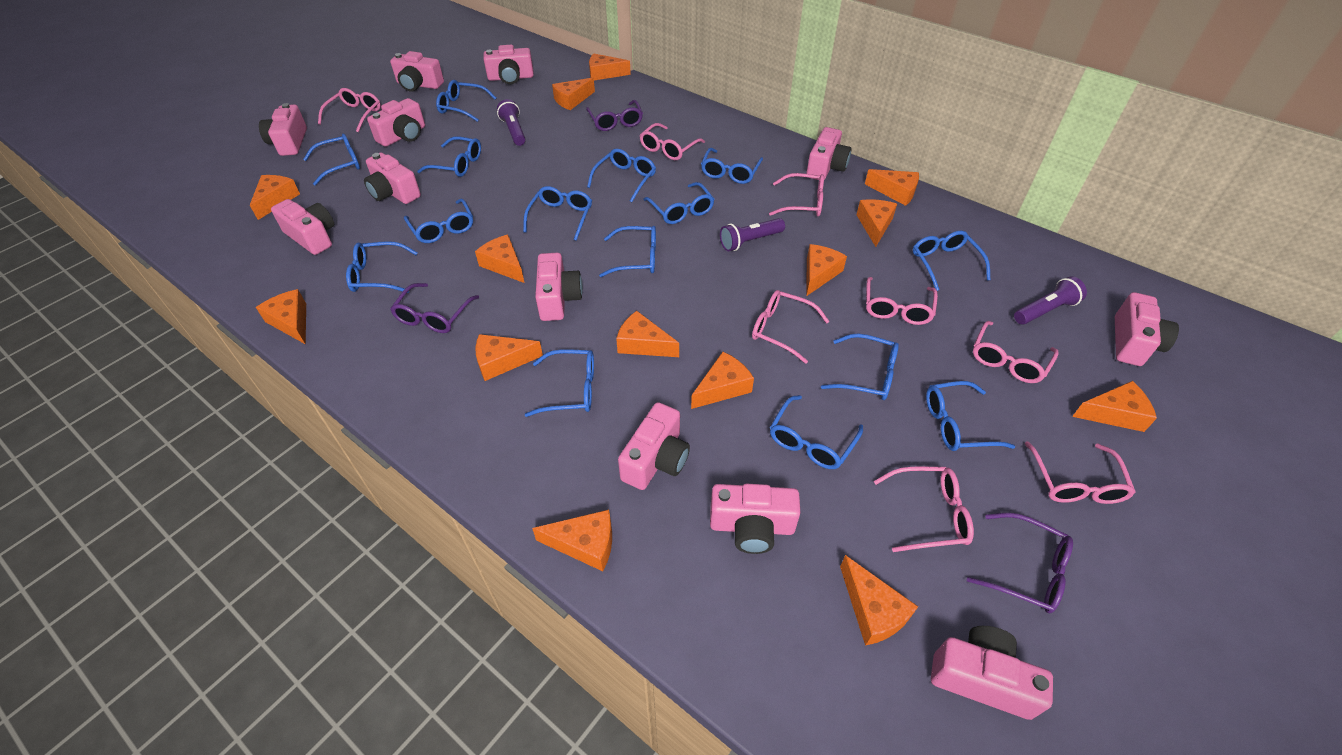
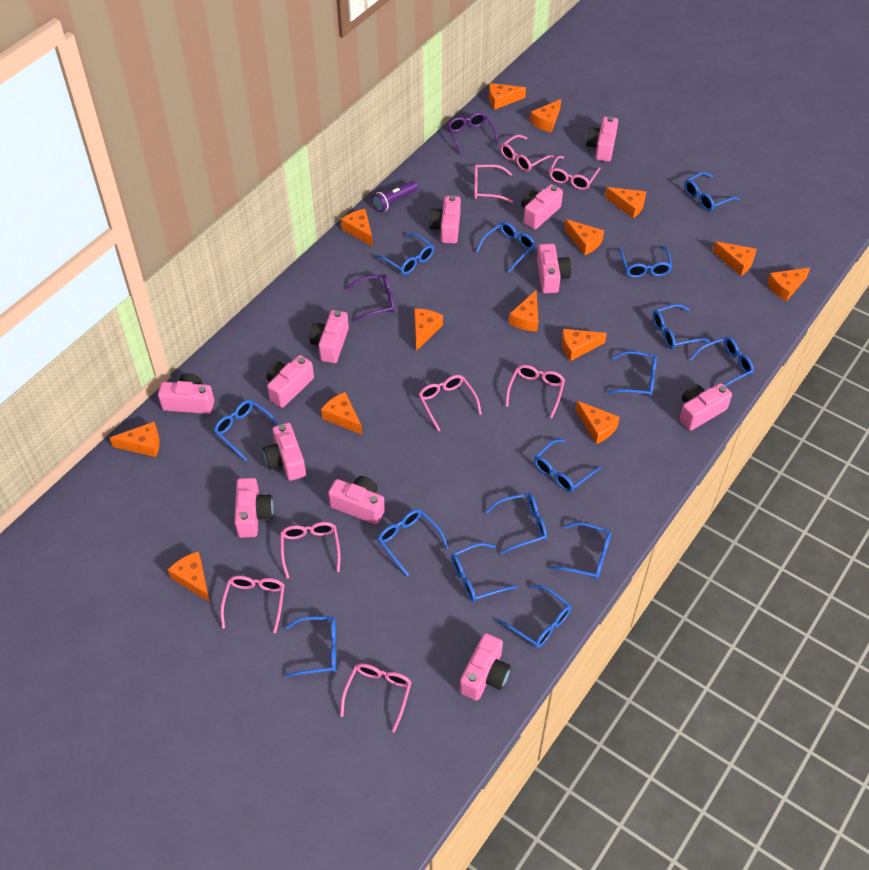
purple flashlight: [497,99,526,146] [720,218,785,251] [1014,276,1087,324] = 3 -> [372,181,418,212] = 1
purple glasses: [390,283,479,333] [586,100,643,131] [967,513,1073,613] = 3 -> [346,274,395,322] [447,112,498,154] = 2

